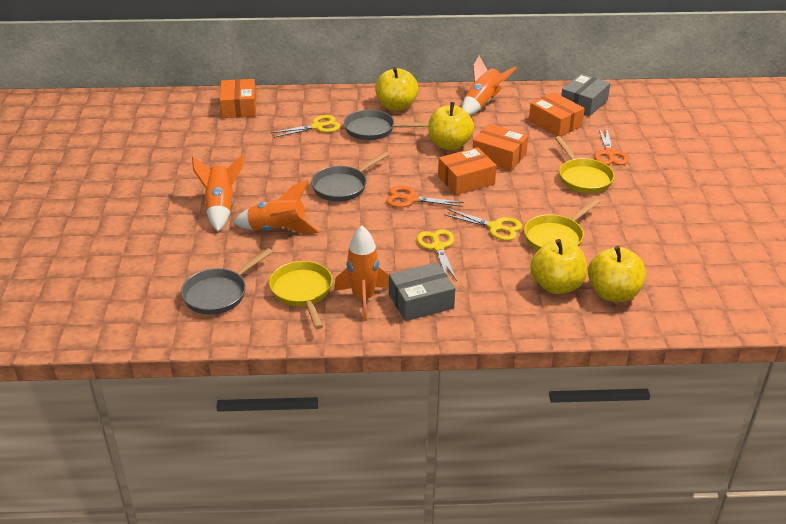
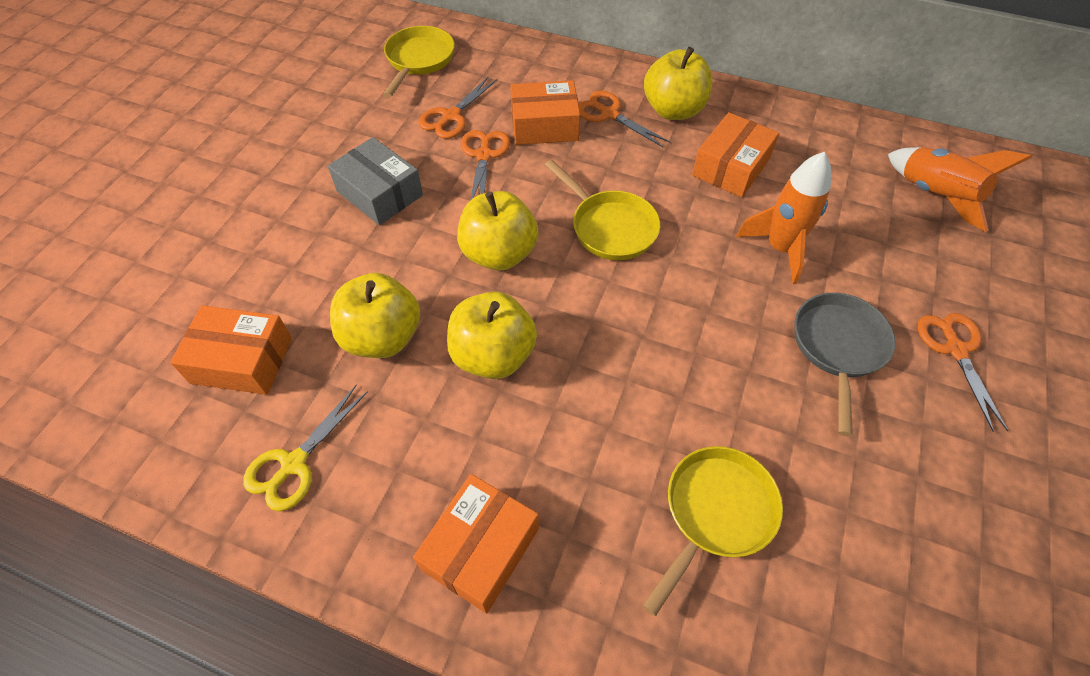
grey box: [389,262,455,321] [561,74,611,116] = 2 -> [328,137,423,225] = 1
grey pan: [181,248,273,315] [311,151,389,202] [344,110,429,140] = 3 -> [795,293,895,436] = 1
orange rocket: [192,154,244,231] [233,180,319,234] [334,226,389,321] [462,56,516,116] = 4 -> [736,152,831,284] [888,147,1032,232] = 2
orange scissors: [386,186,464,208] [595,127,629,165] = 2 -> [418,76,497,139] [461,130,510,199] [578,91,670,147] [917,313,1008,432] = 4
yellow scissors: [271,115,340,138] [417,229,457,281] [444,209,522,241] = 3 -> [243,385,368,511] = 1

